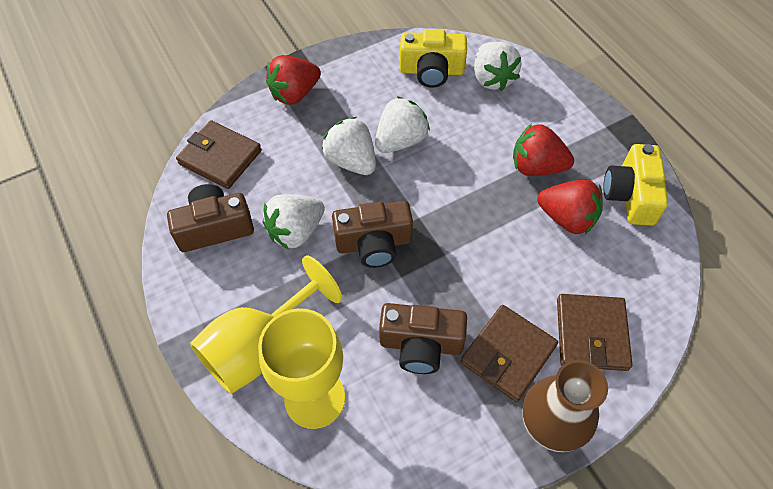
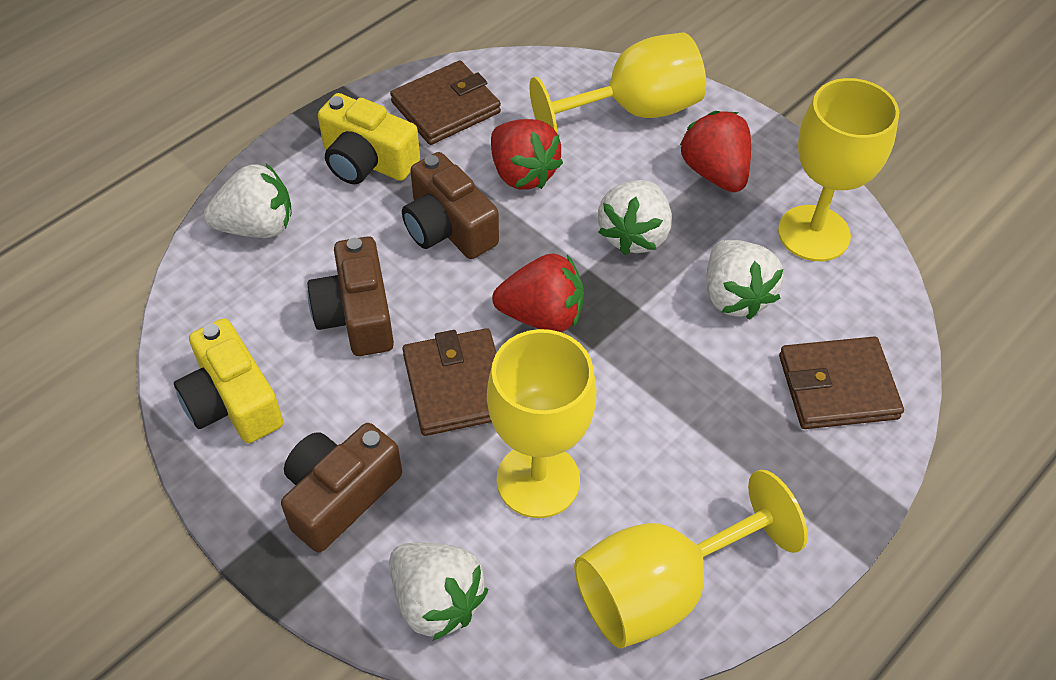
brown vase: [522,360,608,452] = 1 -> none = 0
yellow goblet: [190,256,342,394] [258,308,345,429] = 2 -> [487,329,596,518] [529,33,706,132] [574,470,808,648] [778,78,899,261] = 4

